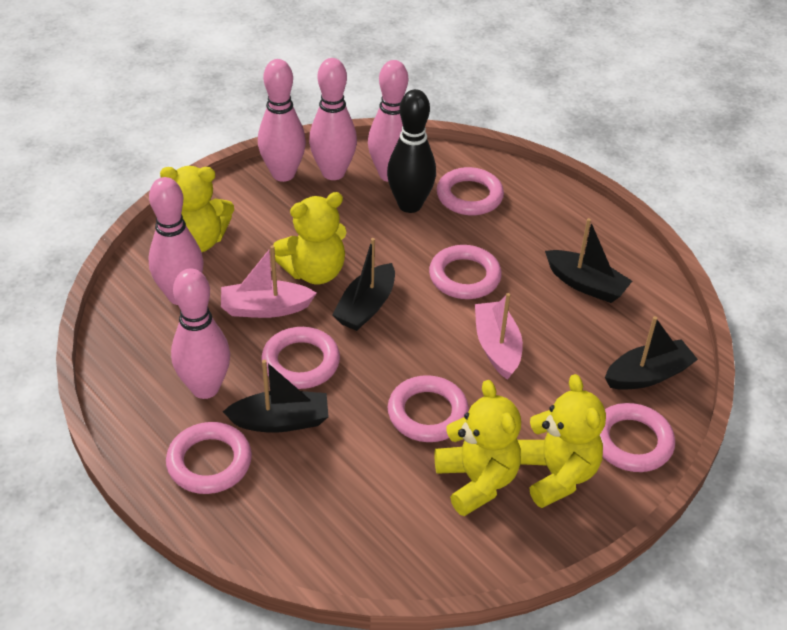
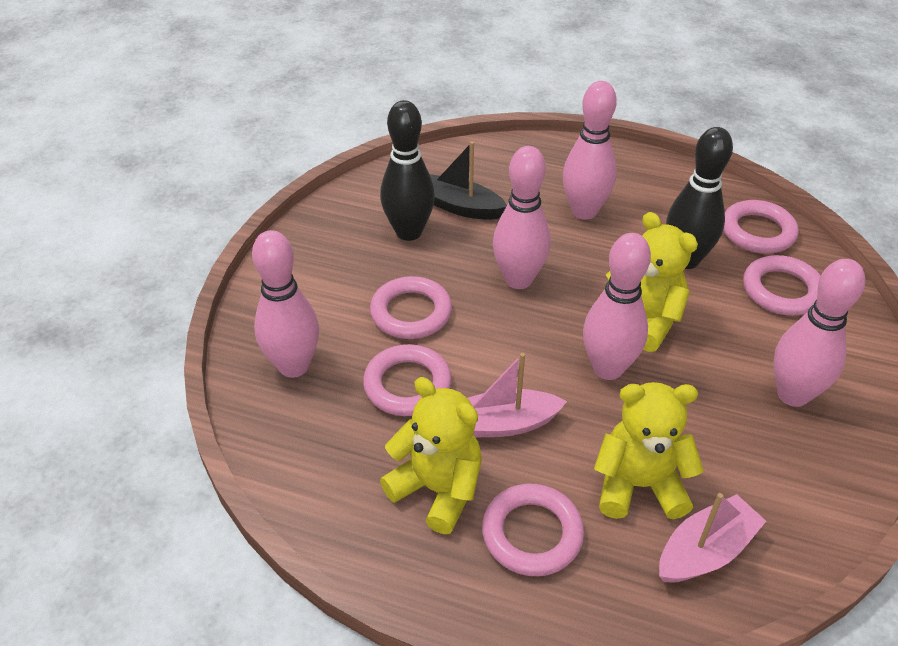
black boat: [223,360,328,433] [332,238,395,331] [545,218,632,303] [605,316,698,390] = 4 -> [430,141,507,220] = 1
black bowling pin: [387,89,436,213] = 1 -> [380,100,435,241] [666,127,733,269] = 2
pink ring: [166,422,252,494] [261,327,340,389] [388,375,469,442] [429,245,502,299] [437,167,504,215] [600,403,675,472] = 6 -> [363,344,452,416] [370,276,452,339] [482,484,584,576] [723,200,799,254] [743,255,821,315] = 5
yellow teddy bear: [160,166,234,252] [273,192,347,284] [435,380,521,516] [518,374,606,508] = 4 -> [380,377,482,534] [594,382,704,519] [606,212,698,352] = 3

